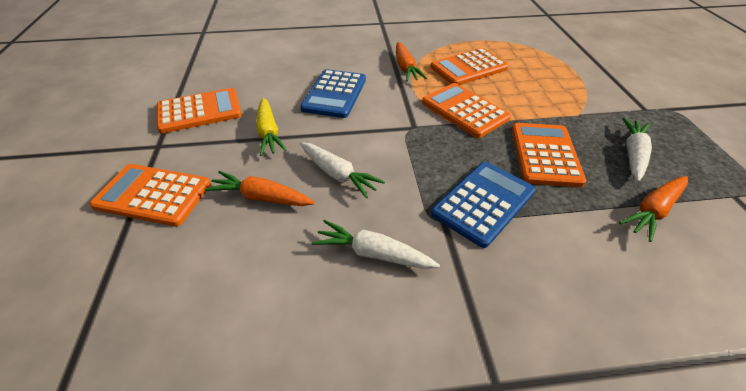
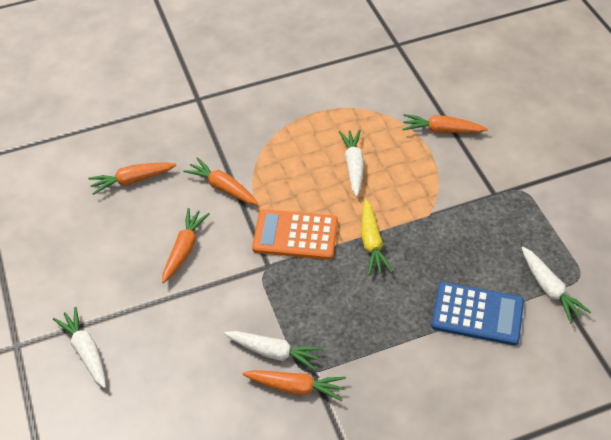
blue calculator: [300,69,366,118] [431,162,536,248] = 2 -> [431,282,524,346] = 1
orange calculator: [90,164,211,226] [157,88,242,133] [422,83,511,138] [430,48,509,85] [512,123,586,187] = 5 -> [252,209,338,260] = 1
orange carrot: [204,171,315,206] [396,42,427,81] [619,176,688,242] = 3 -> [88,163,176,195] [162,208,210,283] [183,157,258,205] [242,370,346,401] [402,114,488,133] = 5
white carrot: [300,142,385,199] [312,220,440,269] [623,118,652,182] = 3 -> [53,307,106,388] [224,331,323,370] [339,129,364,197] [521,247,591,323] = 4

